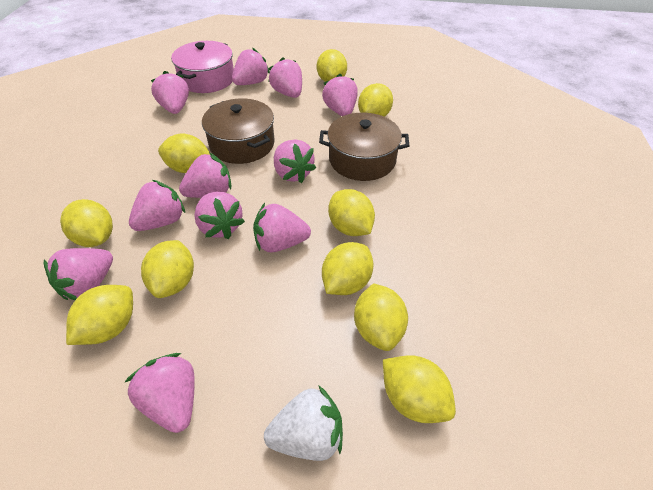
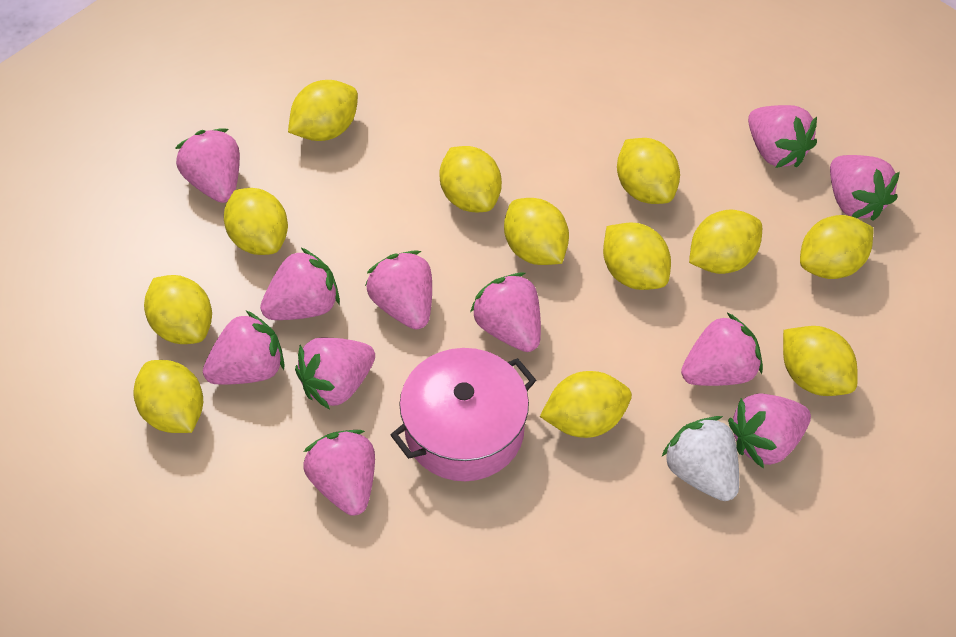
brown pot: [202,98,275,164] [319,113,409,181] = 2 -> none = 0
yellow lemon: [60,199,113,247] [66,285,133,345] [141,240,194,298] [158,133,210,173] [317,49,347,82] [322,242,374,295] [328,189,375,236] [354,283,408,351] [358,83,393,117] [383,355,456,423] = 10 -> [134,360,203,433] [144,275,212,344] [224,188,288,255] [288,80,358,141] [440,146,502,212] [504,198,569,265] [540,371,632,438] [603,223,671,290] [617,138,680,204] [689,210,762,274] [783,326,858,396] [800,215,874,279] = 12

